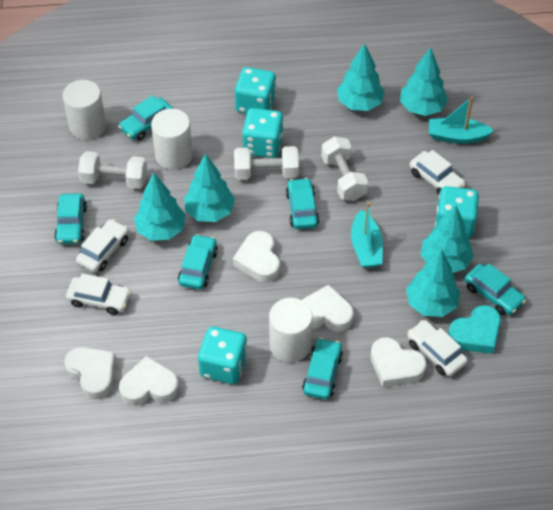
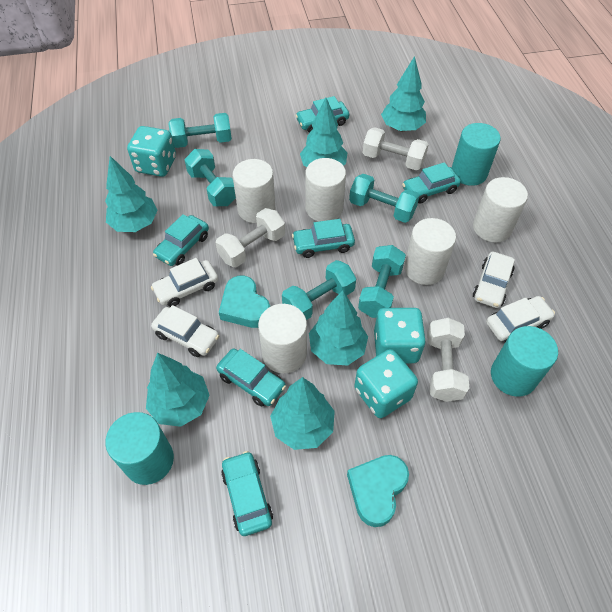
turquoise boat: [351,202,383,268] [429,96,494,144] = 2 -> none = 0
turquoise cylinder: none = 0 -> [105,412,174,485] [452,123,501,186] [491,326,558,396] = 3
turquoise dice: [198,327,248,384] [235,67,276,114] [242,108,284,158] [435,186,479,238] = 4 -> [127,126,176,177] [354,349,418,418] [374,308,426,363] = 3
turquoise dumbbell: none = 0 -> [168,113,232,148] [185,149,236,206] [282,260,356,320] [349,173,419,223] [358,245,406,318] = 5
turquoise heart: [448,305,501,354] = 1 -> [219,275,270,328] [347,455,409,527] = 2
white cylinder: [63,80,106,140] [151,109,193,170] [269,298,312,362] = 3 -> [233,159,275,223] [258,304,307,374] [306,158,346,222] [404,218,456,285] [473,177,528,242] = 5
white heart: [65,347,116,400] [119,356,179,406] [233,231,280,282] [302,285,354,332] [371,337,427,387] = 5 -> none = 0

